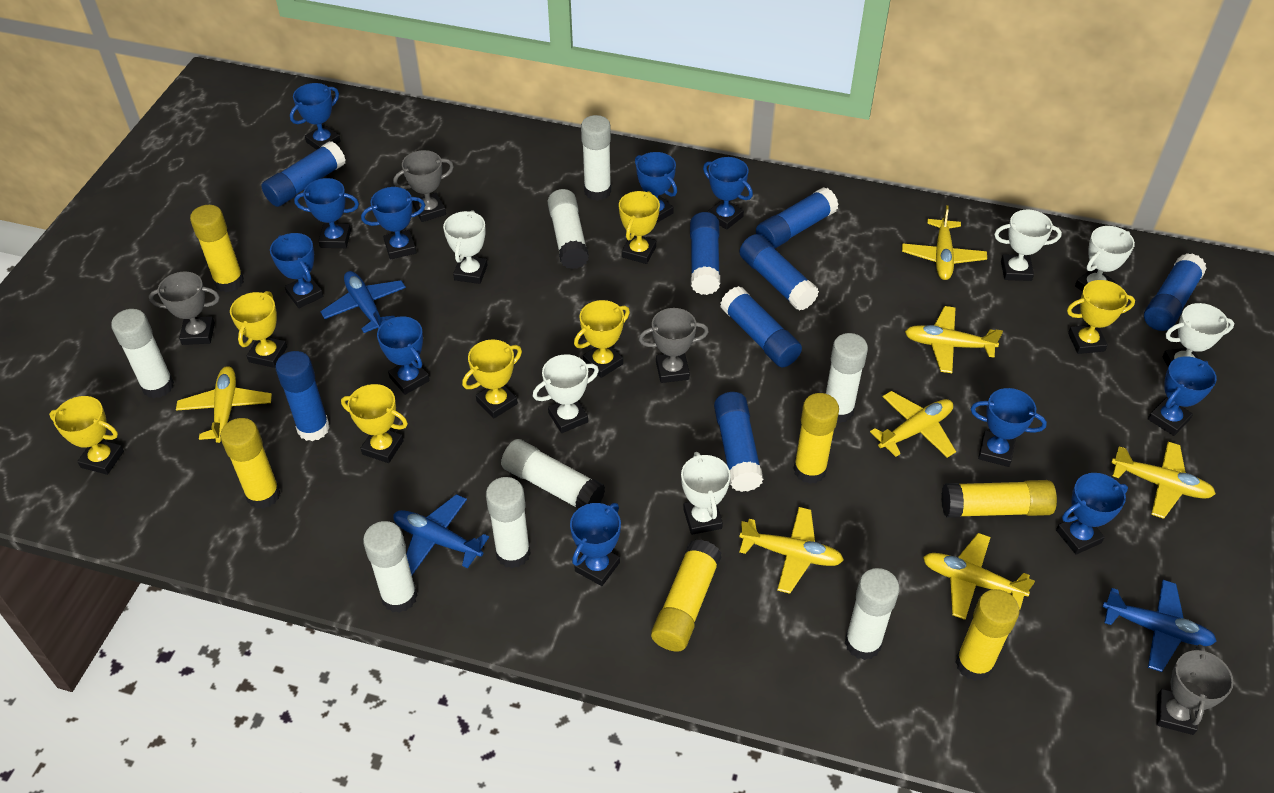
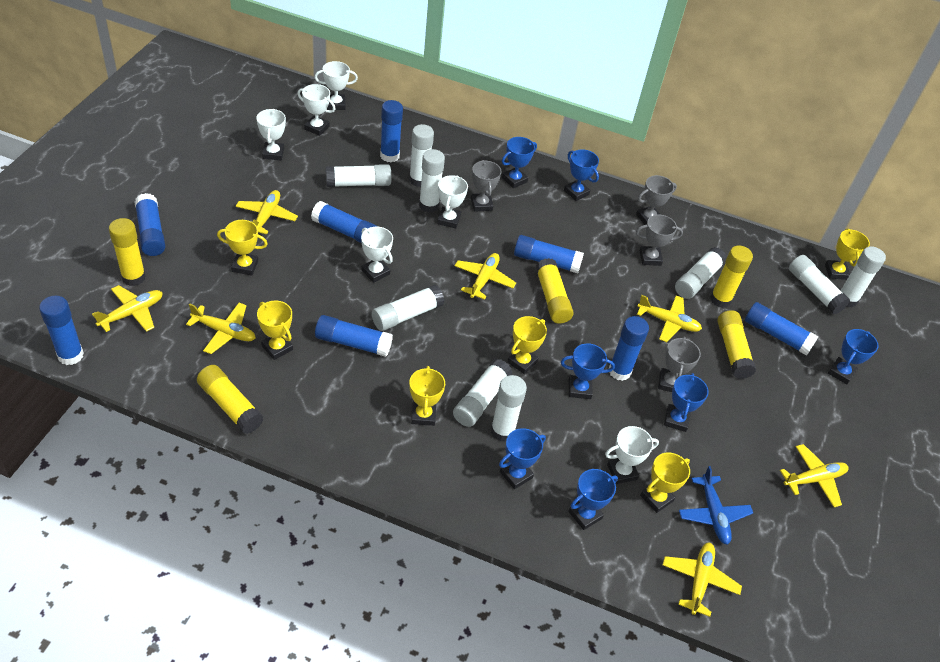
blue plane: [320,271,406,333] [393,494,489,575] [1103,580,1217,672] = 3 -> [679,466,753,545] = 1
blue trophy: [270,233,324,308] [290,83,341,150] [294,178,359,248] [361,187,425,259] [377,316,430,395] [570,503,621,586] [635,152,677,223] [703,157,753,230] [971,388,1047,467] [1056,473,1128,555] [1148,356,1217,436] = 11 -> [499,428,546,489] [502,137,537,188] [561,343,615,399] [564,149,599,201] [568,469,618,530] [664,373,709,432] [828,329,878,385] = 7
white glue stick: [111,309,174,398] [363,521,417,613] [486,477,531,568] [501,439,605,509] [548,189,589,269] [581,115,611,201] [826,333,868,423] [845,568,900,660] = 8 -> [326,164,392,187] [372,284,444,331] [409,124,434,187] [419,149,445,213] [453,359,513,427] [491,375,527,442] [675,247,727,299] [789,255,850,314] [840,246,886,307] = 9
yellow glue stick: [190,205,244,292] [220,418,280,509] [651,539,722,652] [793,393,839,484] [941,480,1057,518] [956,589,1020,681] = 6 -> [109,218,146,286] [197,365,264,434] [535,258,574,324] [710,245,753,308] [717,310,756,379] = 5
yellow trophy: [49,396,124,475] [230,291,287,368] [341,384,408,463] [462,339,522,418] [574,300,630,378] [619,191,660,264] [1067,280,1135,354] = 7 -> [217,220,268,275] [257,301,293,360] [409,366,445,426] [507,316,547,374] [640,453,690,513] [825,228,870,280] = 6

